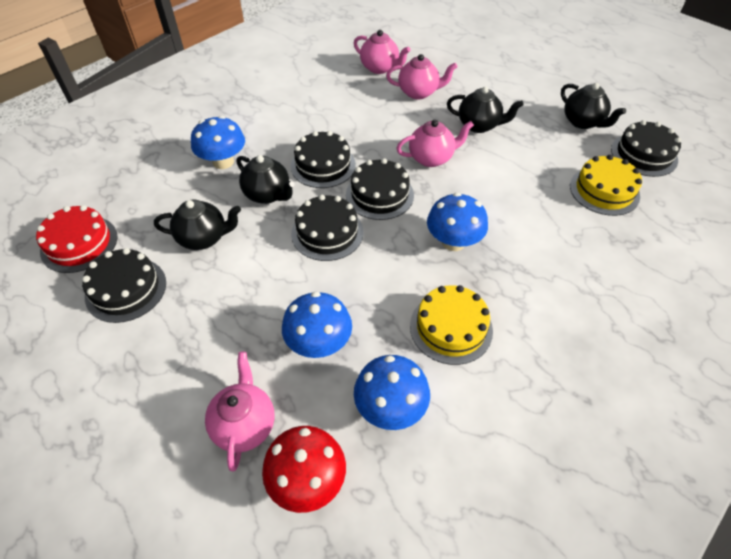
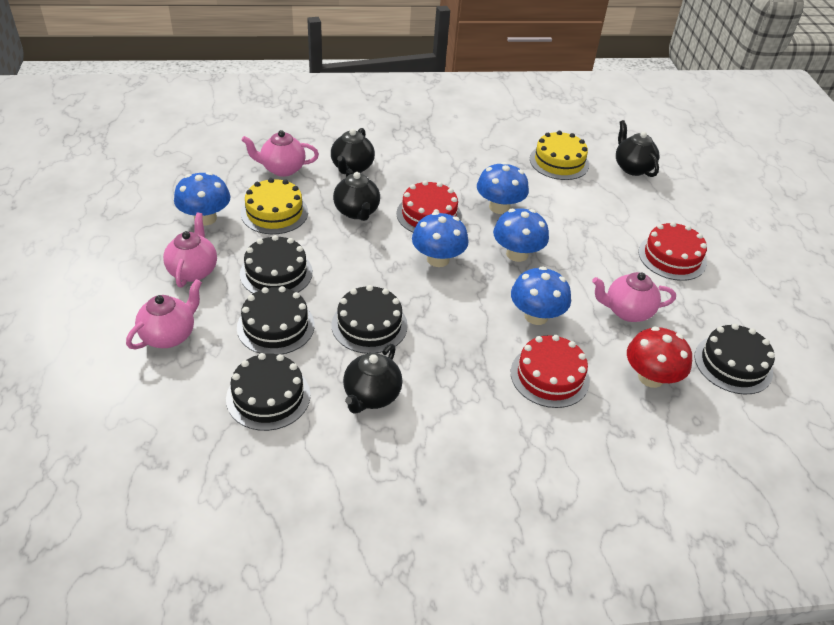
blue mushroom: [191,116,245,169] [282,292,352,358] [354,355,430,430] [427,193,488,251] = 4 -> [174,172,231,226] [412,212,468,267] [477,162,529,214] [493,208,549,262] [511,266,571,325] = 5
red cake: [36,205,118,273] = 1 -> [397,180,462,232] [511,335,590,408] [638,222,707,281] = 3

